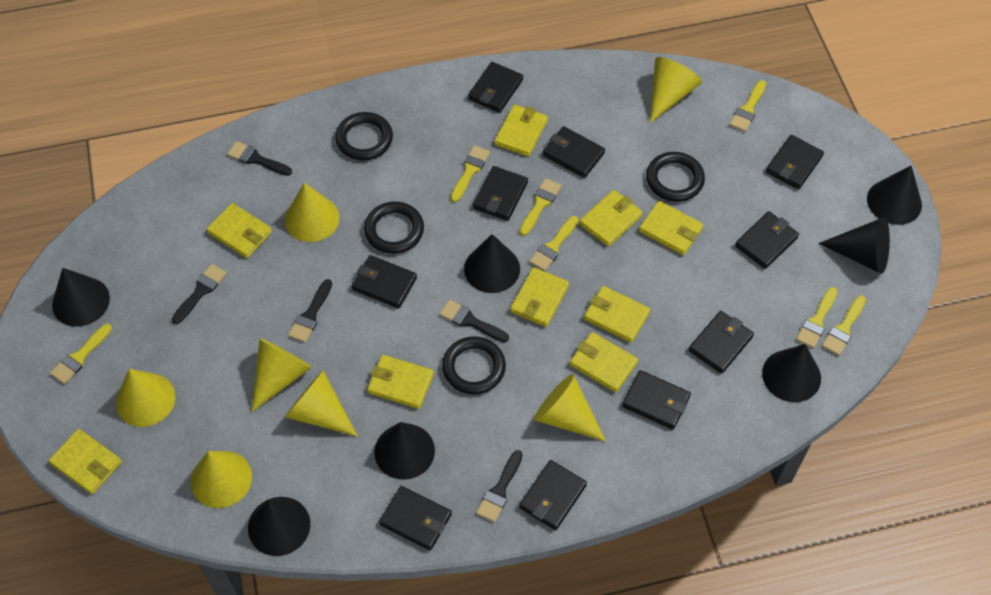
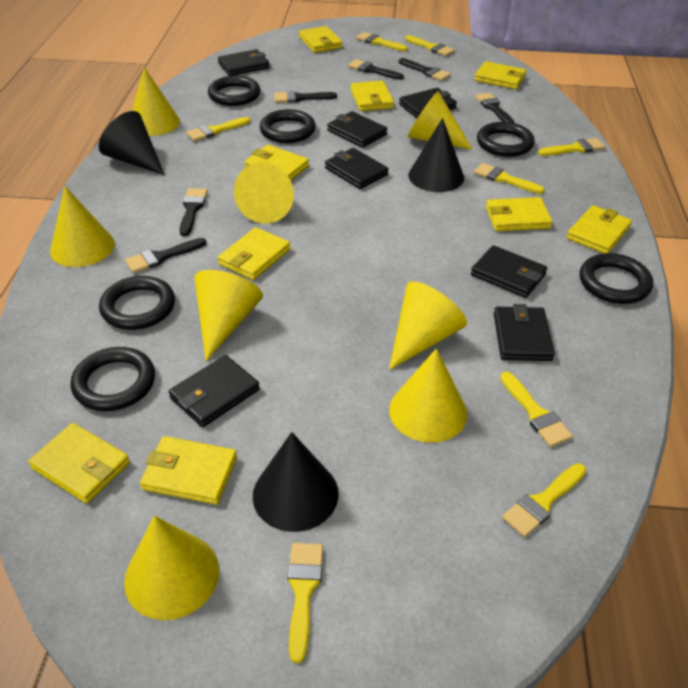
black brush: [172,264,227,324] [227,141,292,176] [288,279,332,343] [439,300,509,342] [476,450,523,522] = 5 -> [125,238,206,273] [179,188,208,236] [274,91,337,103] [348,59,404,80] [399,58,451,81] [475,93,515,123] = 6
black cone: [52,268,110,327] [248,497,310,556] [374,422,435,480] [464,234,520,293] [762,344,821,402] [819,217,890,274] [867,165,922,225] = 7 -> [99,111,165,175] [253,432,339,532] [409,118,464,192] = 3
black ring: [335,112,393,161] [364,202,424,254] [442,336,506,395] [646,152,705,202] = 4 -> [71,347,155,411] [99,276,175,330] [208,76,260,106] [260,109,316,143] [477,122,535,157] [580,253,653,304] = 6
black wallet: [352,255,417,309] [379,486,452,551] [468,62,523,113] [473,166,528,221] [519,460,587,530] [543,126,605,178] [622,370,691,430] [689,311,754,374] [735,211,799,269] [766,135,824,189] = 10 -> [169,355,260,427] [218,49,269,76] [325,148,389,189] [327,111,387,148] [399,88,457,118] [471,245,547,298] [494,304,555,361] = 7
yellow brush: [50,324,112,384] [450,145,490,202] [520,178,562,236] [529,216,579,271] [729,80,766,132] [796,287,837,348] [822,296,866,356] = 7 -> [186,117,251,141] [287,543,323,663] [356,32,408,51] [405,35,455,56] [474,163,545,194] [500,371,573,447] [502,463,586,537] [538,138,605,156] = 8
yellow cone: [116,369,175,427] [191,451,252,508] [251,338,312,412] [285,183,340,242] [285,370,358,437] [534,374,606,441] [650,57,702,123] = 7 -> [50,186,115,267] [124,516,219,620] [132,67,180,136] [194,270,263,361] [234,162,294,224] [389,282,467,370] [389,349,467,443] [408,91,472,150] = 8

